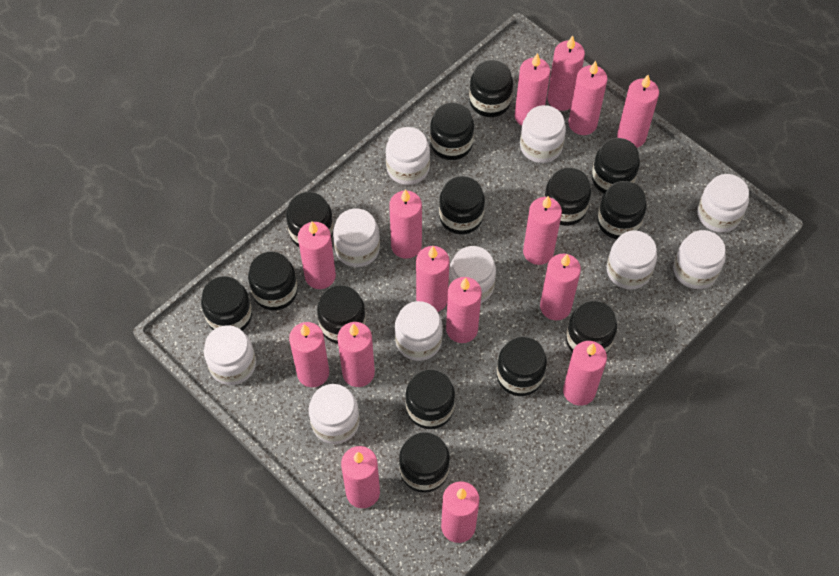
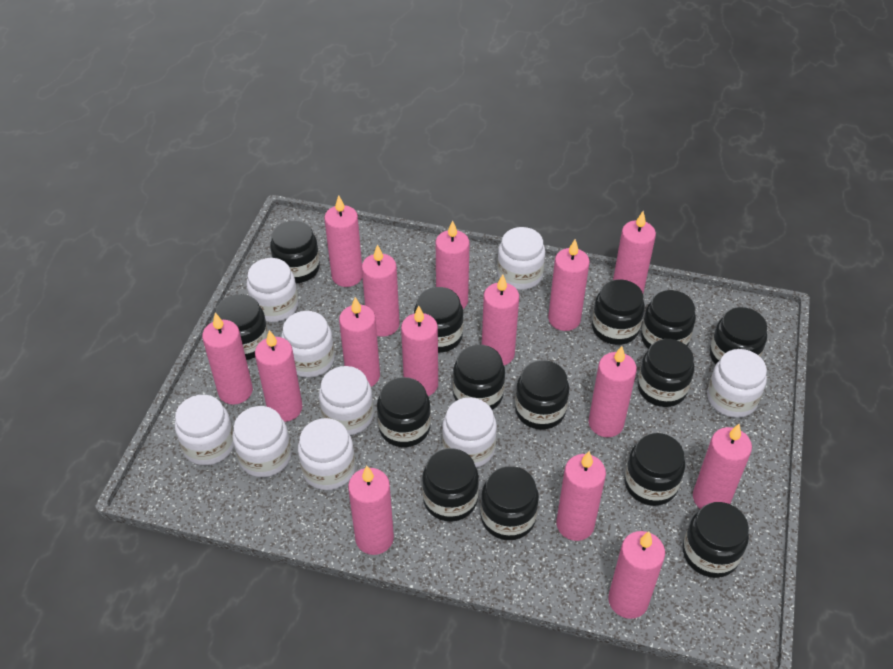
white jar: [204,325,256,385] [309,384,360,444] [333,209,380,267] [386,127,430,185] [395,301,443,361] [449,246,496,303] [520,105,566,163] [607,231,657,289] [673,230,726,289] [698,174,749,232] = 10 -> [175,395,234,465] [233,406,292,477] [246,258,298,322] [281,311,335,378] [298,418,355,490] [319,366,374,435] [442,397,497,468] [497,227,545,290] [707,349,767,418] = 9

